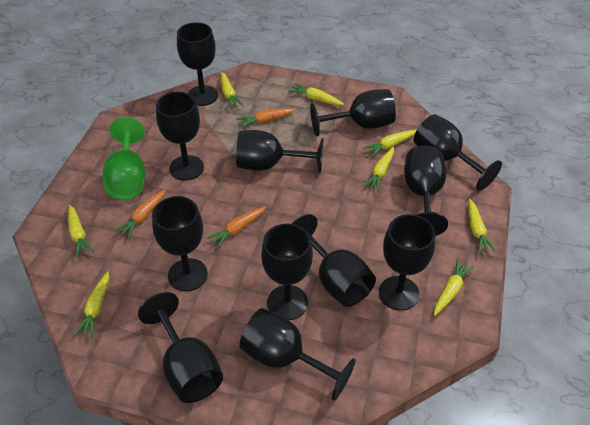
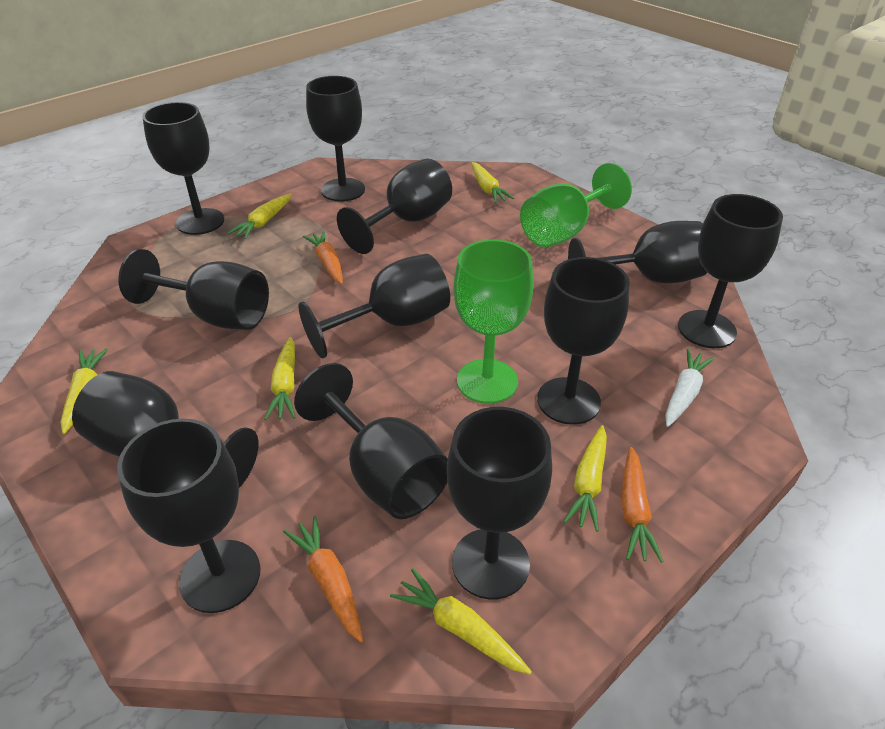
green goblet: [102,117,145,200] = 1 -> [454,240,534,404] [520,163,632,247] = 2
white carrot: none = 0 -> [665,349,715,427] = 1
yellow carrot: [68,205,94,258] [74,271,109,337] [221,72,243,109] [289,83,344,105] [363,130,417,157] [363,147,394,191] [434,259,474,316] [468,199,497,253] = 8 -> [61,348,108,434] [228,194,291,239] [265,337,295,420] [390,568,532,674] [471,162,514,203] [563,425,607,532] = 6

